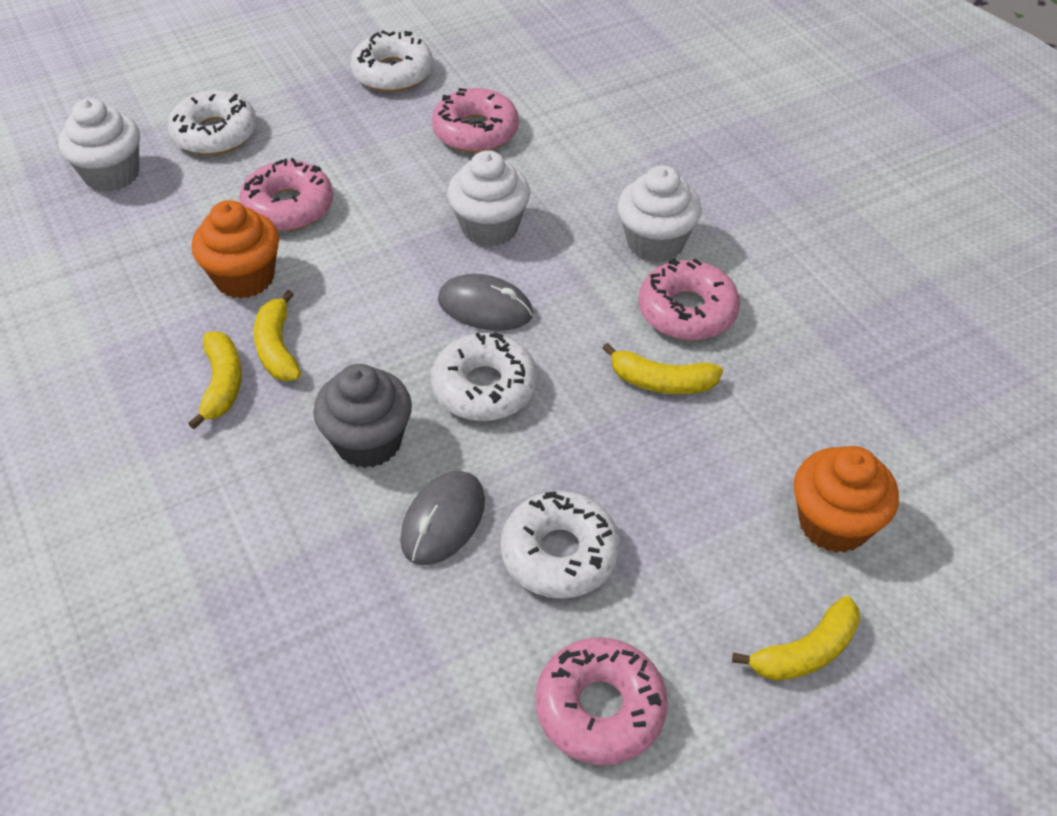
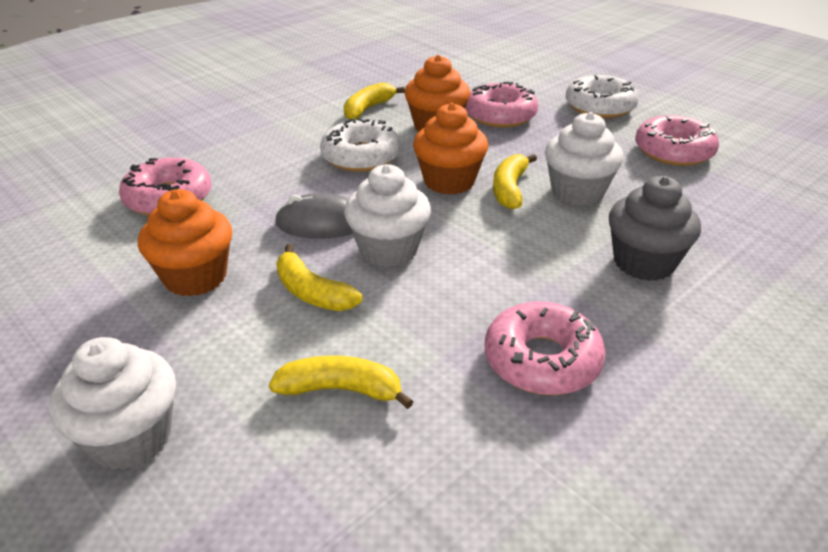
grey mouse: [400,471,485,566] [438,274,533,331] = 2 -> [275,193,353,239] = 1
orange cupcake: [192,200,279,299] [794,446,899,553] = 2 -> [138,189,232,297] [404,55,470,132] [413,103,488,195] = 3
white donut: [167,90,257,155] [350,30,433,92] [431,332,538,421] [500,491,620,599] = 4 -> [320,118,401,172] [566,75,639,118] = 2

